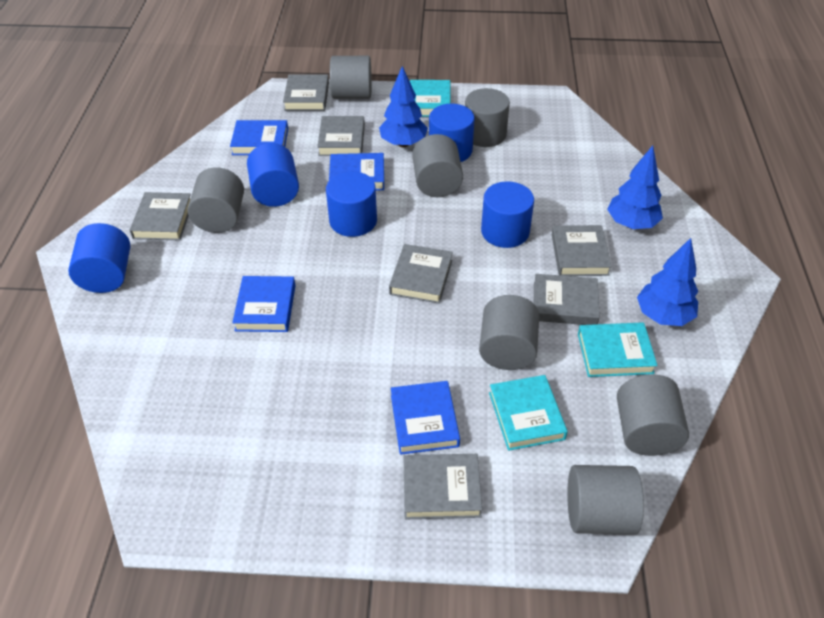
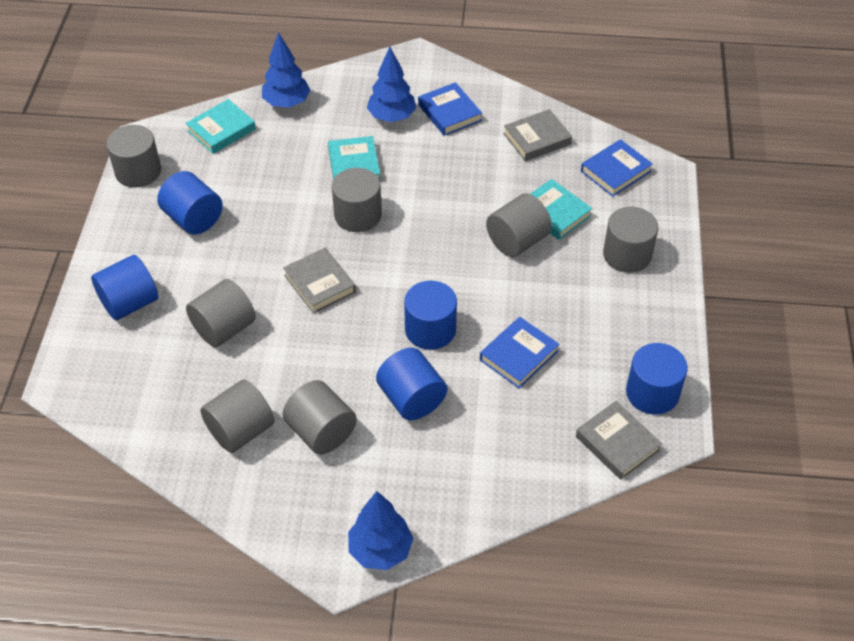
blue book: [230,120,288,155] [232,276,296,332] [329,153,384,190] [391,381,460,455] = 4 -> [418,82,482,136] [480,317,559,389] [581,139,653,197] = 3
grey book: [130,192,191,240] [283,74,329,111] [317,116,365,156] [389,244,453,304] [403,454,482,519] [534,274,600,325] [552,225,612,276] = 7 -> [283,248,356,314] [503,109,572,161] [576,401,662,480] = 3

